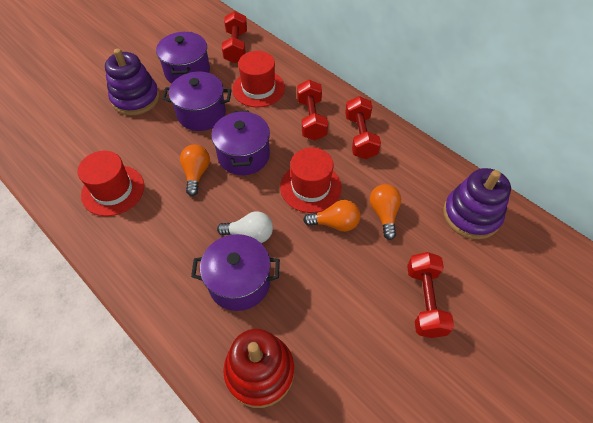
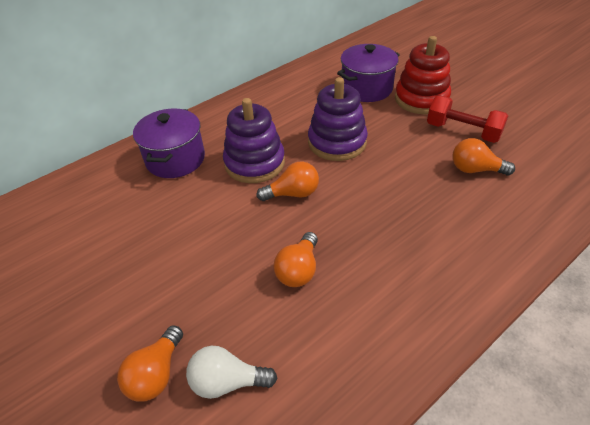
orange light bulb: [180,145,210,196] [303,200,360,232] [370,184,401,240] = 3 -> [117,325,183,402] [257,161,319,201] [274,232,318,287] [452,138,515,176] = 4
purple pot: [156,32,210,84] [162,72,231,131] [191,234,280,311] [211,110,270,175] = 4 -> [133,108,205,178] [337,44,400,102] = 2
red dumbbell: [222,11,247,63] [297,80,328,140] [345,96,381,159] [407,252,454,338] = 4 -> [427,96,508,143] = 1
red hat: [77,151,144,216] [232,51,285,107] [280,148,342,213] = 3 -> none = 0

